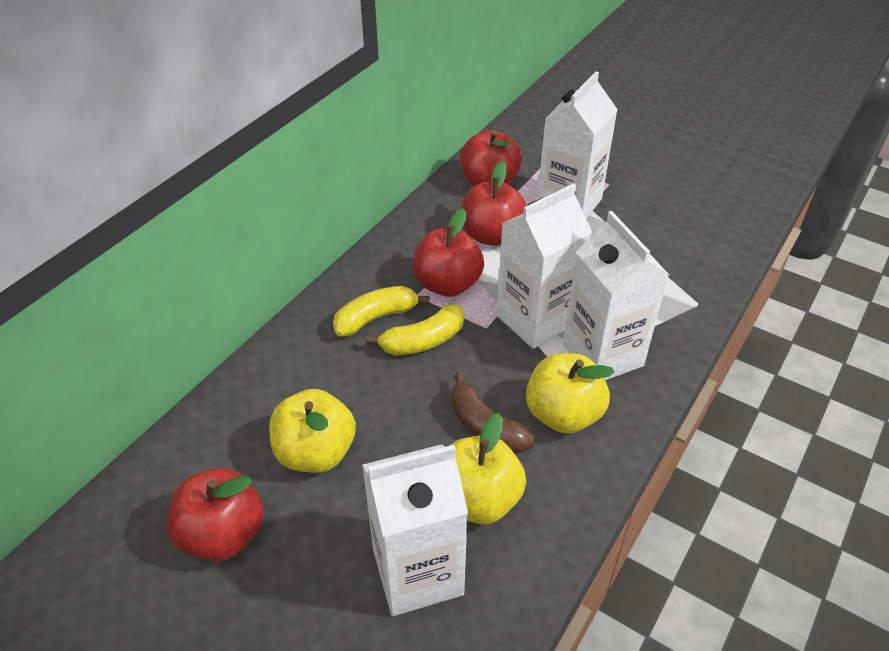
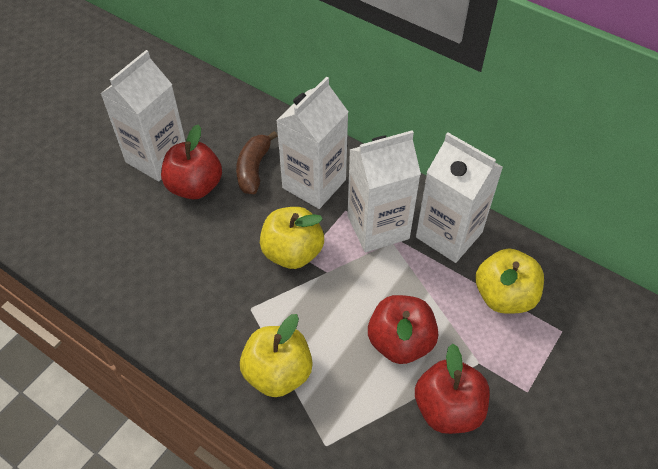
red apple: [167,468,264,561] [413,208,484,297] [460,130,522,187] [461,161,527,246] = 4 -> [161,124,222,199] [368,295,438,364] [415,343,490,434] = 3
yellow banana: [333,286,430,337] [366,304,465,356] = 2 -> none = 0

